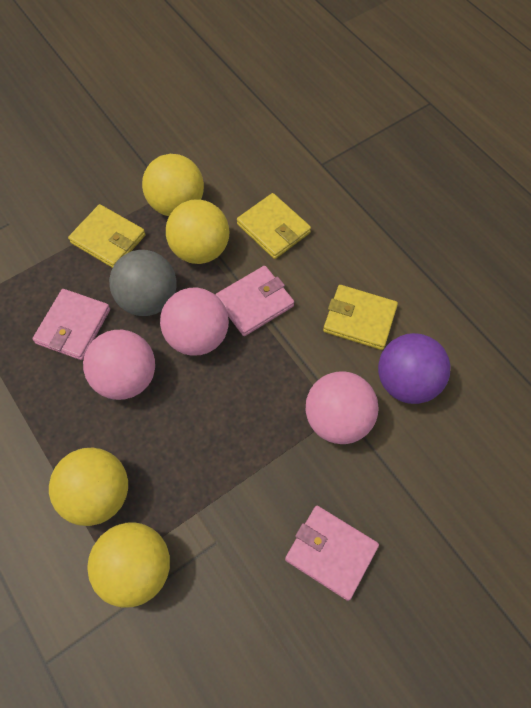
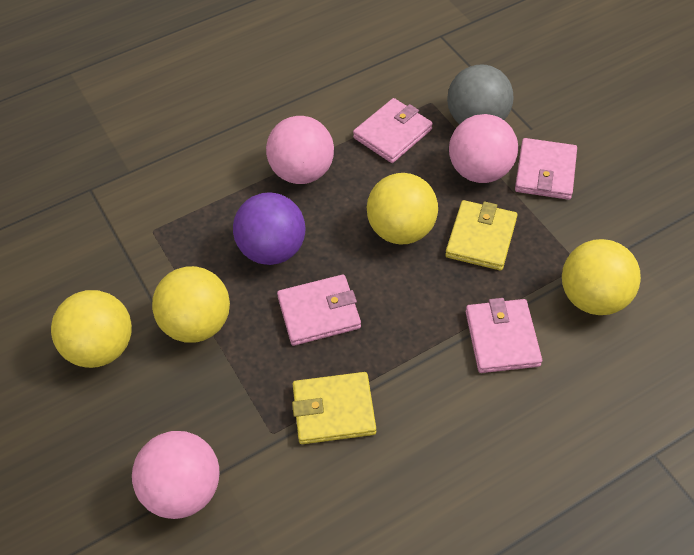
pink wallet: [32,289,110,360] [215,266,294,336] [285,506,379,601] = 3 -> [277,275,361,346] [353,98,433,163] [466,298,542,373] [515,138,577,200] = 4
yellow wallet: [68,204,146,268] [237,193,311,259] [323,285,398,350] = 3 -> [292,372,376,444] [445,200,517,271] = 2

